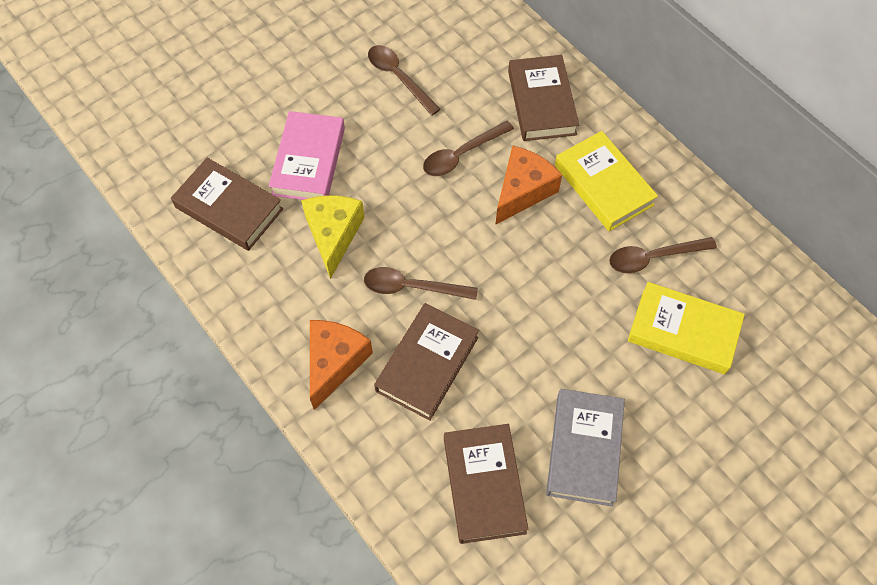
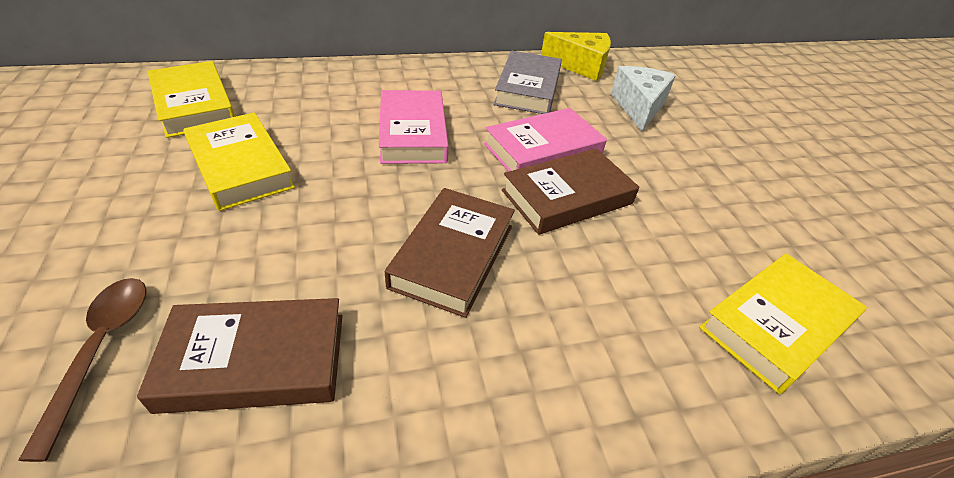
brown book: [171,158,283,251] [374,303,479,421] [444,424,528,544] [508,55,579,141] = 4 -> [137,298,342,414] [385,188,515,318] [502,148,639,235] = 3
brown spoon: [364,267,478,300] [368,45,440,116] [423,121,514,176] [609,237,717,273] = 4 -> [18,278,146,462] = 1
orange cheese: [310,320,373,410] [495,145,562,225] = 2 -> none = 0
pink book: [269,111,345,200] = 1 -> [379,90,448,164] [484,108,607,172] = 2
white cheese: none = 0 -> [611,66,676,132] = 1
yellow book: [555,131,658,231] [628,282,745,374] = 2 -> [147,61,235,138] [183,112,295,211] [699,253,867,394] = 3

